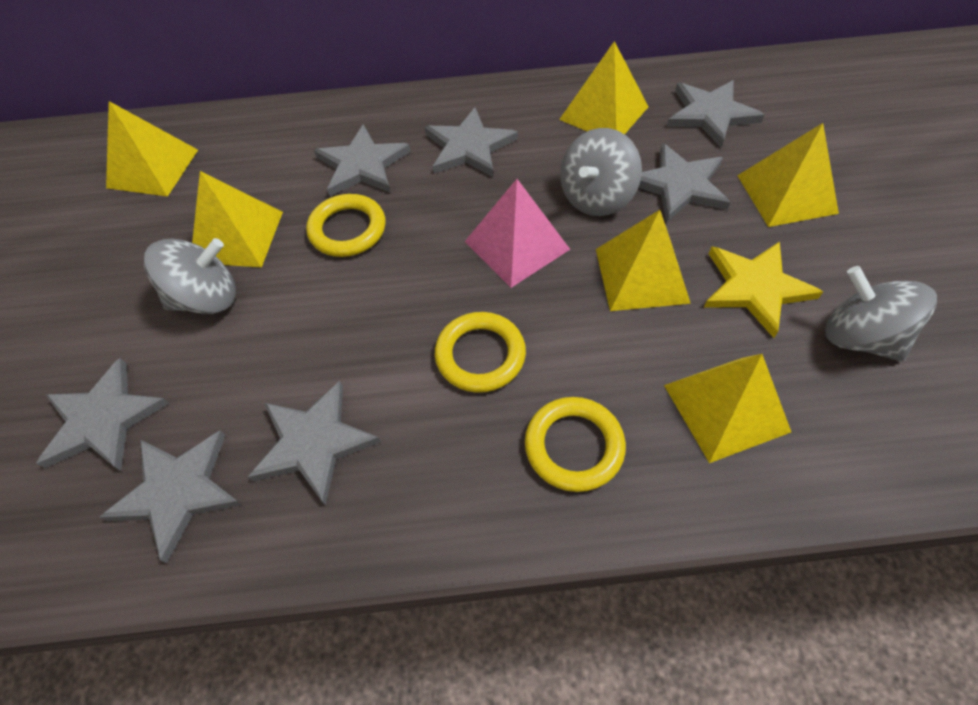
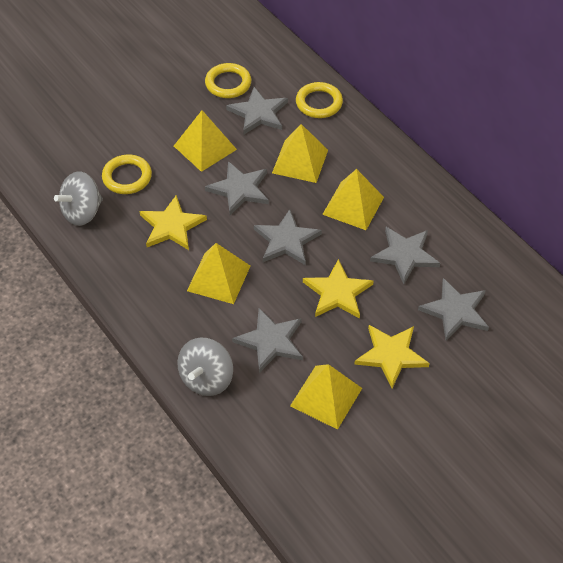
grey spinning top: [144,238,236,314] [560,128,642,216] [825,266,937,362] = 3 -> [54,171,103,226] [177,338,233,396] = 2
grey star: [36,358,169,471] [99,430,242,563] [248,381,381,506] [314,124,411,196] [424,107,518,177] [638,143,731,223] [667,80,764,147] = 7 -> [205,161,269,215] [226,87,288,134] [232,308,303,373] [254,209,322,265] [370,227,440,284] [418,278,489,340] = 6
pink pyramid: [464,179,570,288] = 1 -> none = 0
yellow pyramid: [106,101,198,197] [192,171,283,267] [559,41,648,134] [596,210,691,311] [664,354,791,463] [737,123,839,227] = 6 -> [174,110,237,172] [187,243,250,304] [272,124,328,183] [290,364,362,430] [322,169,384,230] = 5
yellow star: [704,241,823,338] = 1 -> [139,195,207,250] [303,259,373,319] [354,325,430,388] = 3

